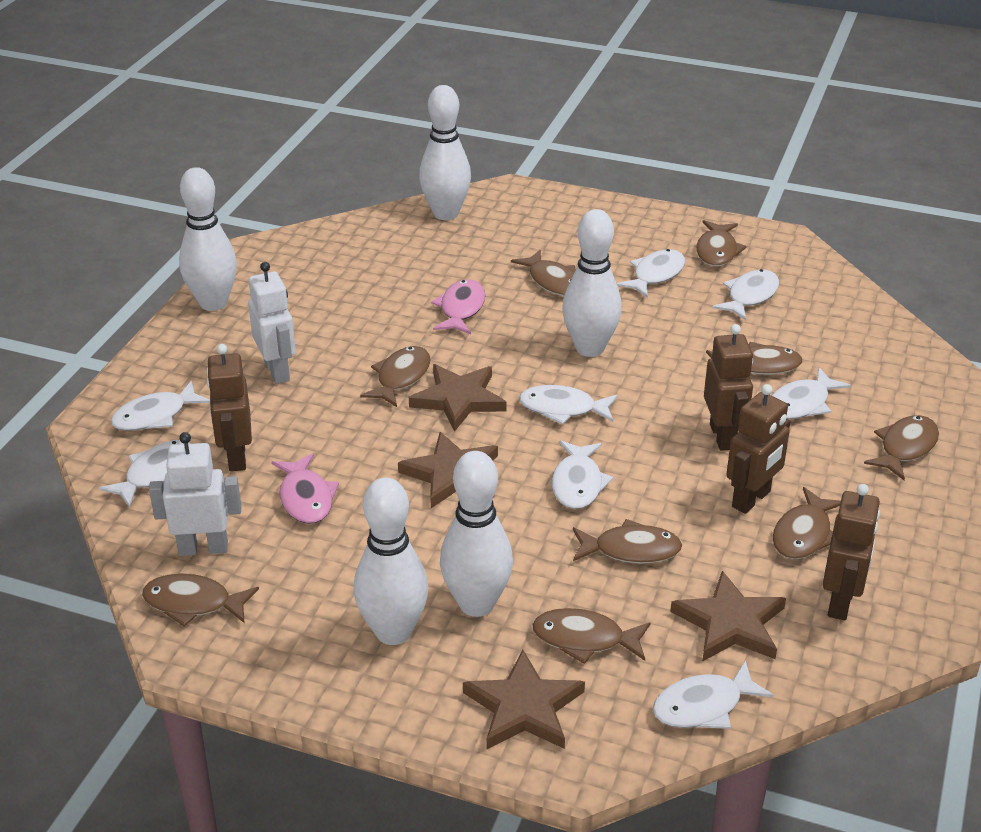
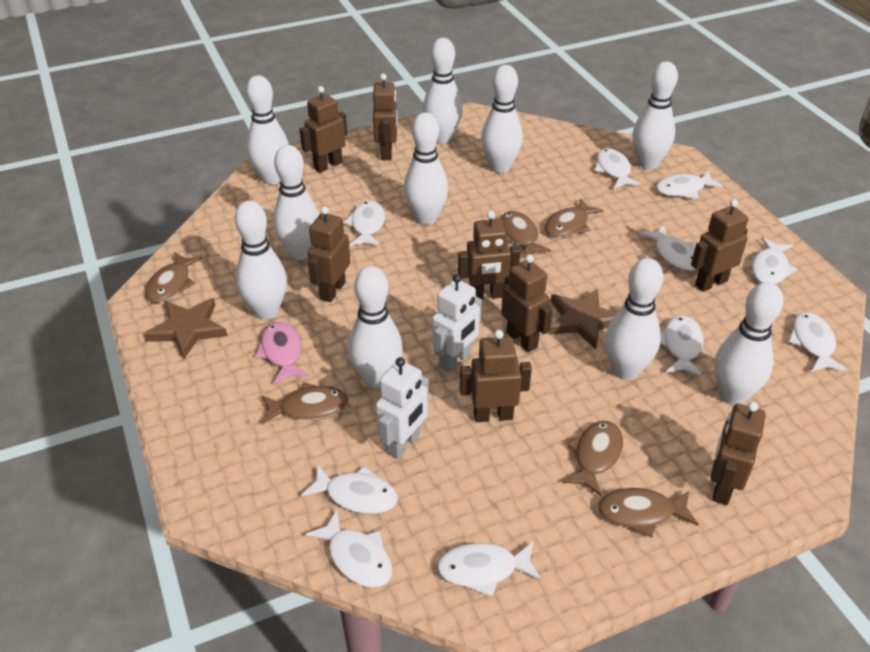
brown fish: [142,574,259,626] [360,346,431,407] [511,250,576,296] [532,608,650,664] [573,519,682,564] [696,220,747,266] [706,342,803,375] [773,487,841,559] [864,415,939,480] = 9 -> [146,252,203,302] [261,382,348,425] [501,211,551,258] [545,198,604,237] [563,421,623,496] [598,488,699,537] = 6
brown robot: [206,344,252,472] [704,324,753,451] [726,384,790,514] [823,484,880,620] = 4 -> [300,86,347,173] [308,206,350,302] [373,74,397,160] [458,211,520,300] [460,330,532,422] [501,254,553,352] [691,199,748,292] [711,401,766,505] = 8
brown star: [398,432,498,508] [409,364,507,432] [463,650,585,749] [670,571,786,662] = 4 -> [144,298,227,359] [549,288,617,349] = 2
pink fish: [271,453,339,524] [431,279,485,334] = 2 -> [255,322,309,384] = 1
white bowling pin: [179,167,237,311] [354,477,428,645] [419,85,471,220] [440,451,513,617] [562,209,622,357] = 5 -> [235,201,287,320] [246,75,289,185] [273,145,319,260] [348,266,403,388] [404,112,448,225] [423,38,463,143] [481,65,523,173] [605,258,663,380] [632,61,678,169] [714,282,783,405] = 10
white fish: [99,440,191,508] [111,381,210,431] [519,385,618,425] [552,440,613,509] [617,249,685,298] [653,660,774,729] [712,269,779,320] [772,367,851,420] = 8 -> [301,464,398,514] [305,510,393,588] [344,201,385,246] [437,541,541,597] [594,148,641,189] [640,225,696,271] [656,171,723,198] [660,315,704,377] [751,237,798,284] [788,312,847,372] = 10

